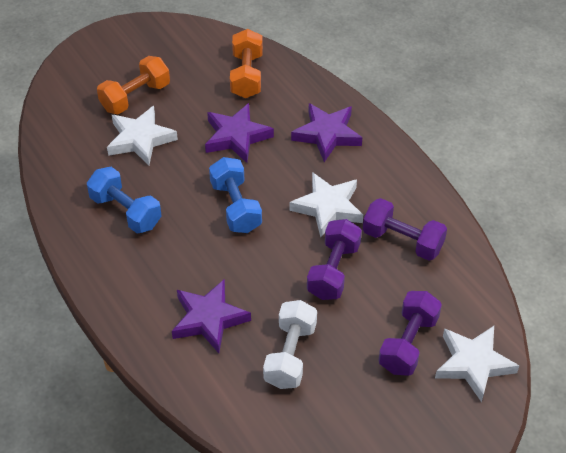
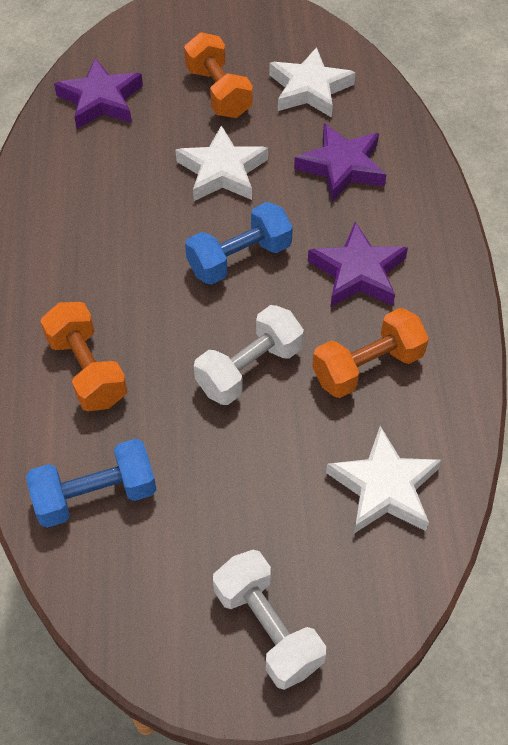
orange dumbbell: [97,56,170,114] [230,29,263,98] = 2 -> [40,302,128,411] [184,32,253,118] [312,308,429,398] = 3
purple dumbbell: [307,219,362,300] [363,198,447,261] [378,291,442,376] = 3 -> none = 0
white dumbbell: [263,300,317,389] = 1 -> [194,305,304,405] [213,550,326,690] = 2

